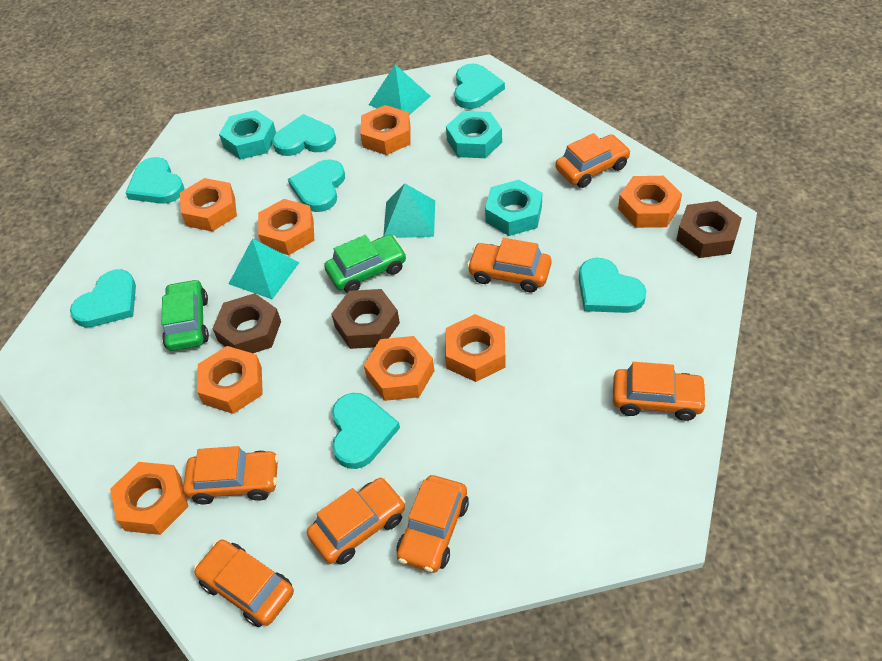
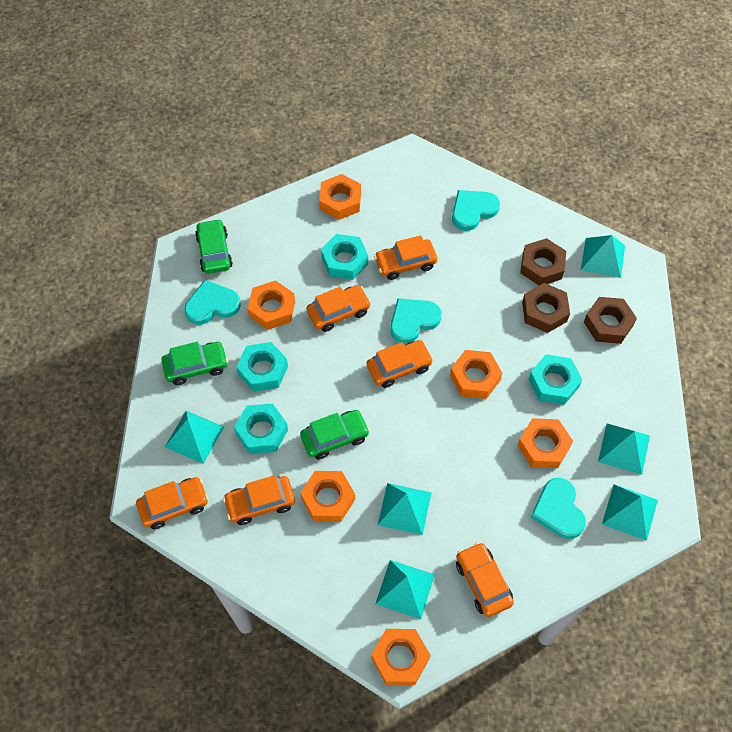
green car: [162,279,209,351] [324,235,407,293] = 2 -> [161,342,228,385] [195,219,233,274] [300,410,370,460] = 3
orange car: [183,446,279,504] [194,540,294,627] [307,478,405,565] [397,475,469,573] [467,238,551,292] [555,133,631,188] [613,362,707,421] = 7 -> [136,477,208,529] [223,475,295,525] [306,285,371,332] [366,340,433,388] [374,235,437,280] [456,542,514,617] = 6
orange nut: [110,462,188,535] [180,178,237,232] [197,346,263,414] [258,199,314,255] [360,105,411,155] [364,336,434,401] [445,314,506,382] [618,176,682,228] = 8 -> [247,280,295,330] [300,471,355,522] [319,174,361,220] [371,629,431,685] [450,350,502,399] [517,418,573,468] = 6
turquoise heart: [70,269,136,327] [126,157,184,204] [272,114,336,156] [288,159,345,212] [332,393,400,469] [454,63,505,109] [579,258,646,313] = 7 -> [184,280,241,325] [390,298,442,344] [452,190,500,231] [530,478,586,539] = 4
turquoise nut: [219,110,276,160] [446,111,502,158] [485,180,542,236] = 3 -> [234,404,288,454] [236,342,288,392] [321,234,368,280] [529,355,582,405] = 4
turquoise pyramid: [229,239,300,299] [369,64,431,115] [383,184,435,238] = 3 -> [165,411,224,464] [376,560,435,619] [378,483,431,535] [581,235,625,278] [598,424,650,475] [602,484,658,541] = 6

